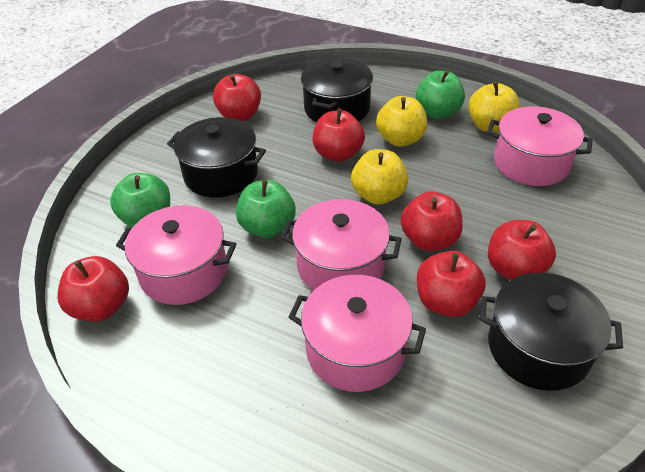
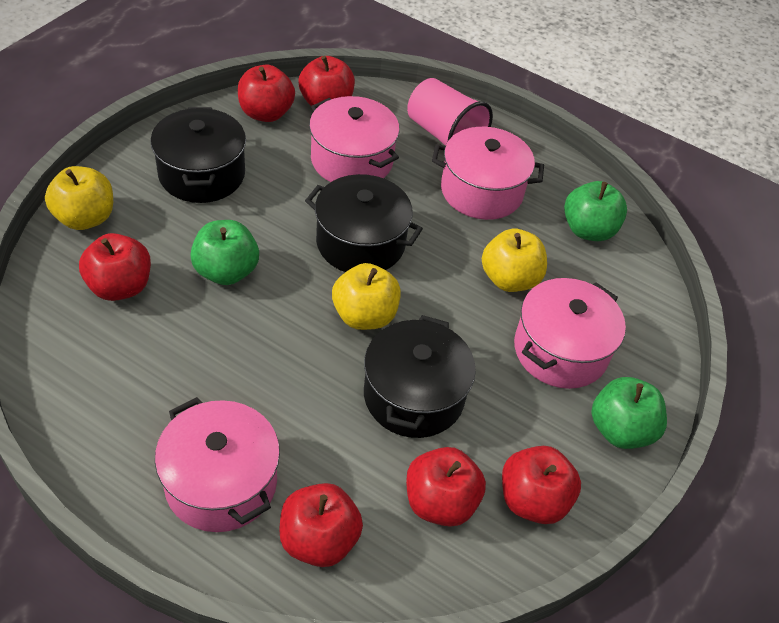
pink cup: none = 0 -> [407,78,493,146] = 1

